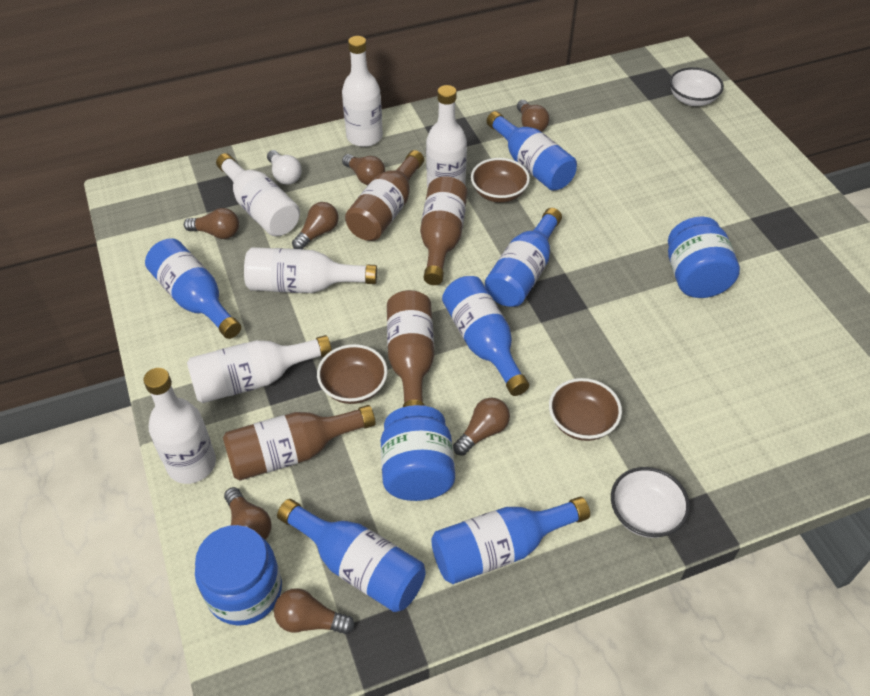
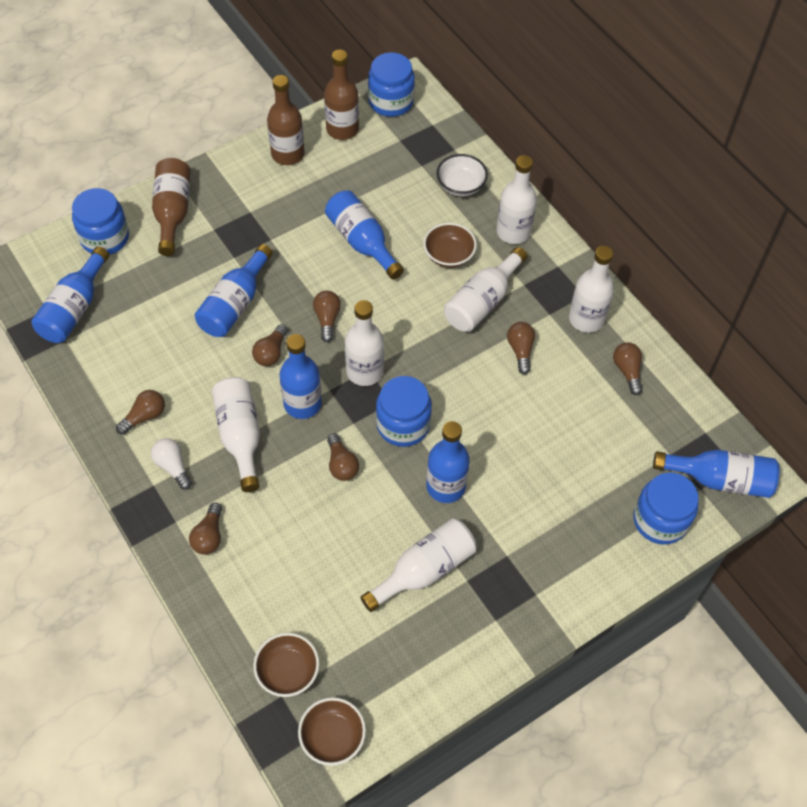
blue jar: [195,525,282,626] [381,405,455,501] [668,217,740,298] = 3 -> [72,188,129,255] [368,52,415,117] [376,376,432,447] [633,472,699,544] = 4
brown bottle: [223,405,375,481] [345,150,424,241] [387,290,434,407] [420,176,467,285] = 4 -> [152,158,191,256] [267,75,304,165] [324,49,359,140] = 3
white bowl: [611,467,690,538] [669,67,724,106] = 2 -> [436,154,488,196] = 1

